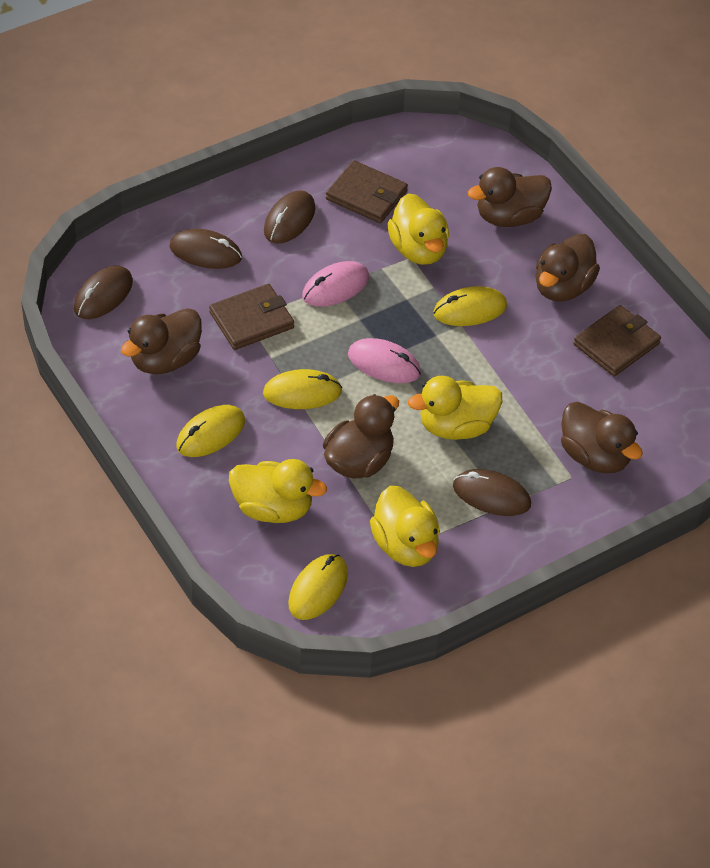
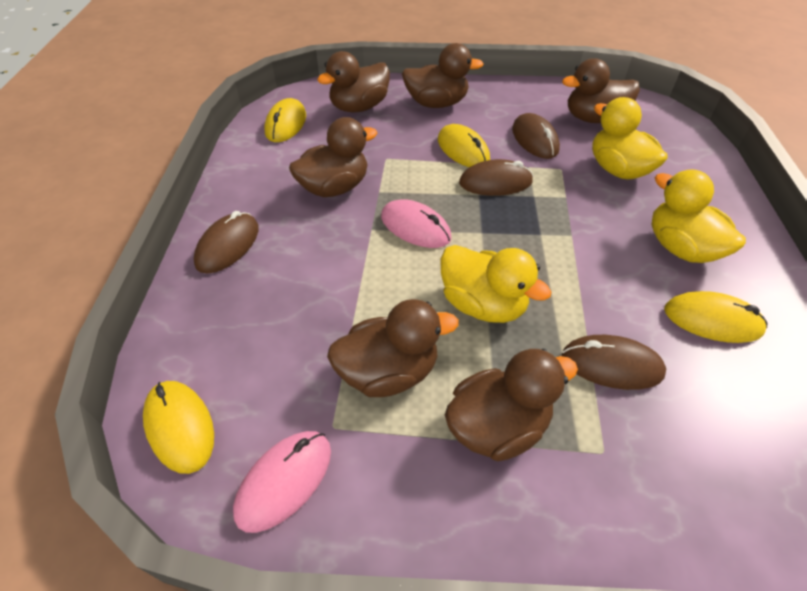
brown duck: [121,308,202,374] [323,394,399,478] [468,167,552,227] [535,234,600,302] [561,402,643,473] = 5 -> [289,117,378,197] [317,51,390,112] [327,299,459,397] [402,43,484,108] [445,349,578,461] [562,58,640,123] = 6
brown wallet: [209,284,294,350] [326,160,408,223] [573,305,661,376] = 3 -> none = 0
yellow duck: [229,459,327,523] [370,486,440,567] [387,193,449,265] [408,376,502,440] = 4 -> [440,245,552,323] [592,97,668,180] [651,169,746,263] = 3

